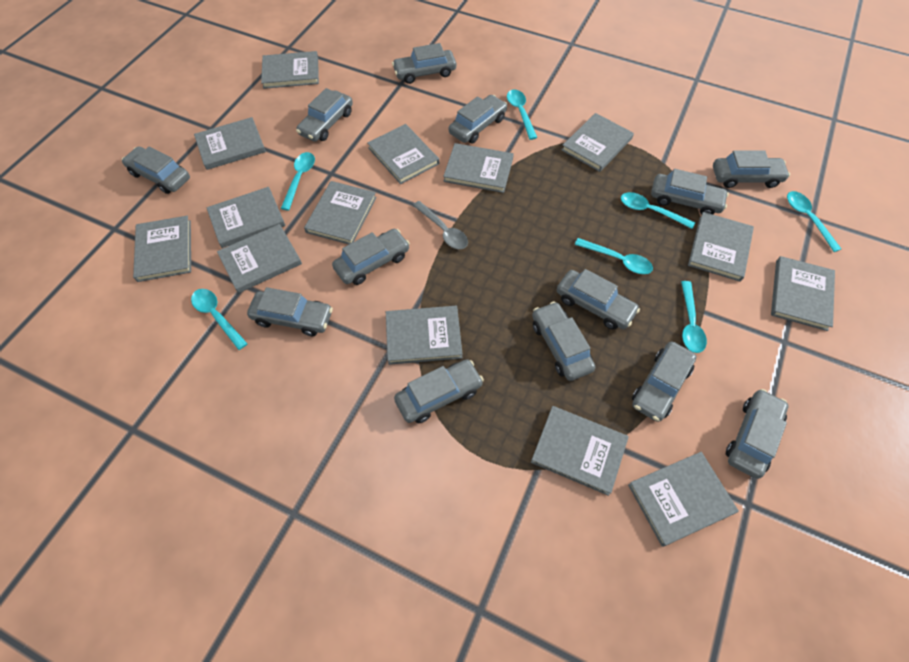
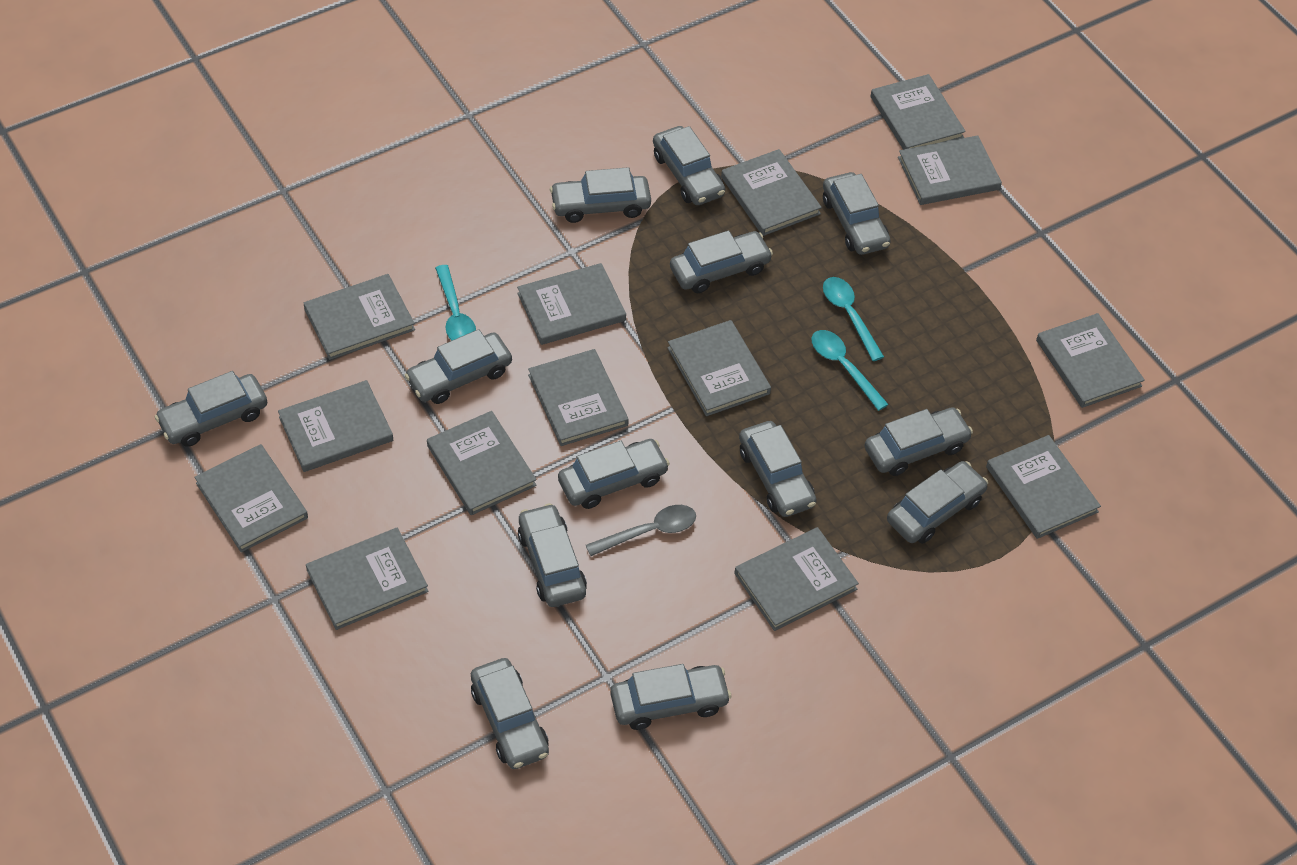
turquoise spoon: [191,289,248,350] [281,152,315,210] [507,90,537,140] [575,238,653,274] [621,192,695,229] [681,281,707,353] [787,191,841,252] = 7 -> [435,265,476,341] [812,330,889,411] [823,277,884,361] = 3

